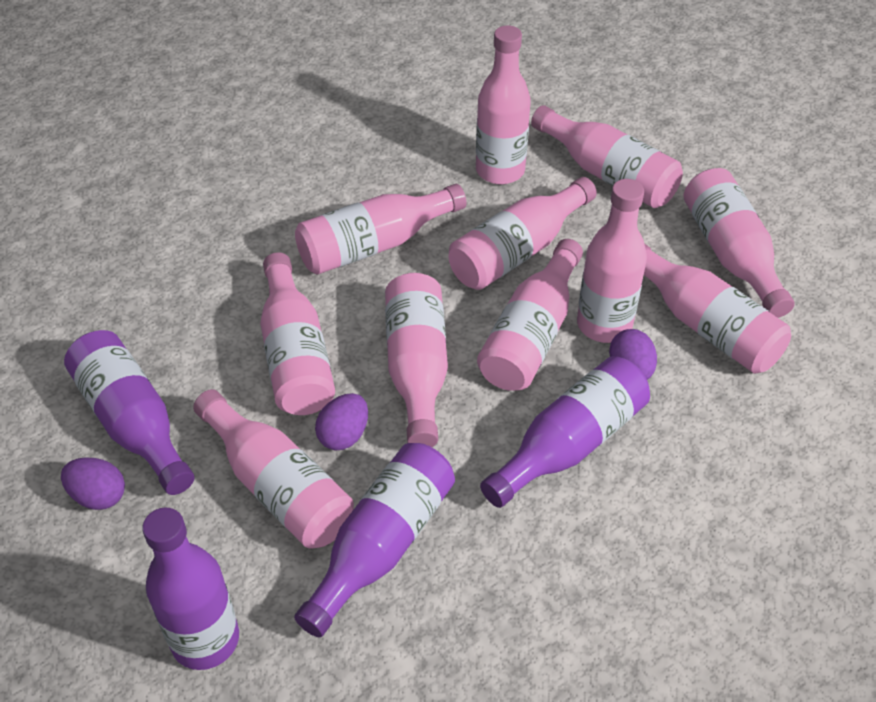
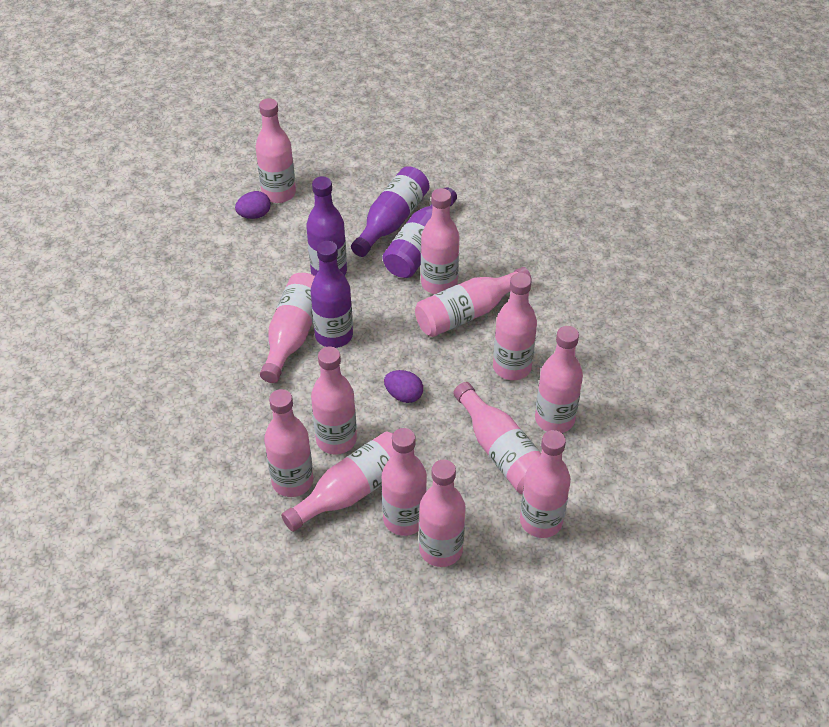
pink bottle: [193,389,354,548] [260,252,335,415] [295,184,467,275] [385,273,448,447] [449,177,597,290] [476,25,531,185] [477,239,583,391] [531,105,683,208] [577,179,647,343] [644,243,791,373] [684,168,795,318] = 11 -> [256,98,296,203] [260,273,315,383] [264,389,313,497] [281,431,394,532] [311,347,357,454] [382,428,427,536] [415,267,532,337] [419,459,466,567] [421,188,460,294] [453,382,541,494] [493,273,537,380] [520,430,571,538] [535,326,583,433] = 13
purple egg: [61,457,125,510] [315,393,368,450] [609,329,657,380] = 3 -> [235,191,271,219] [384,370,423,403] = 2

